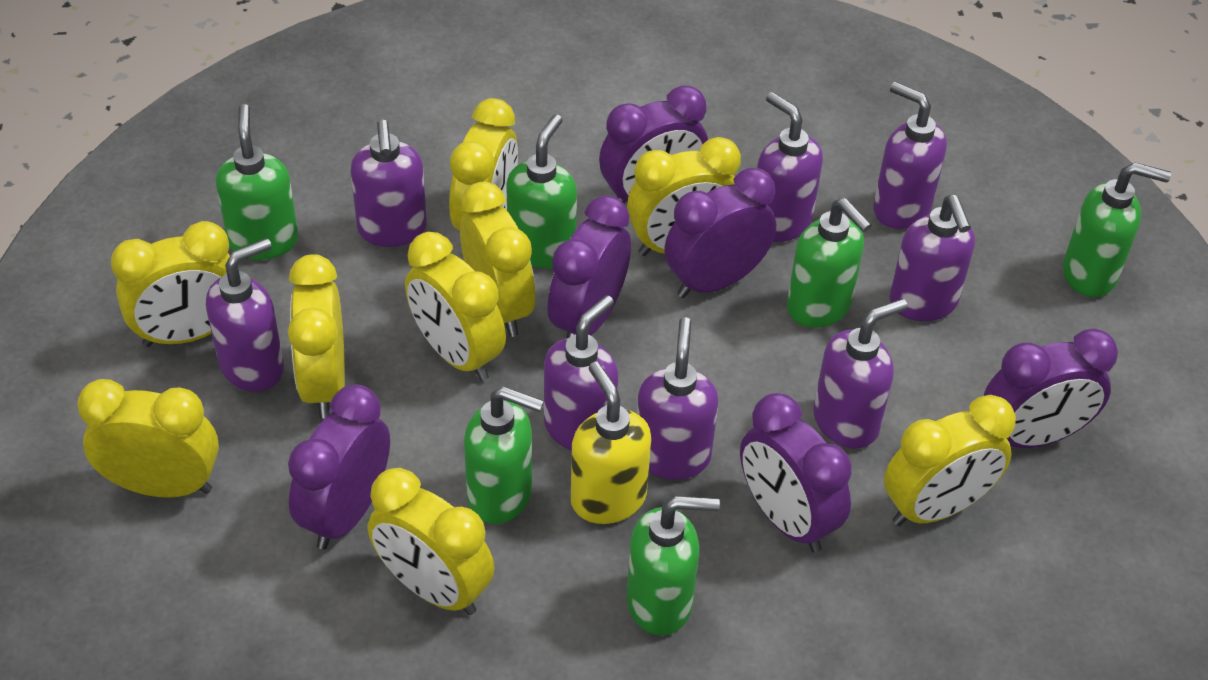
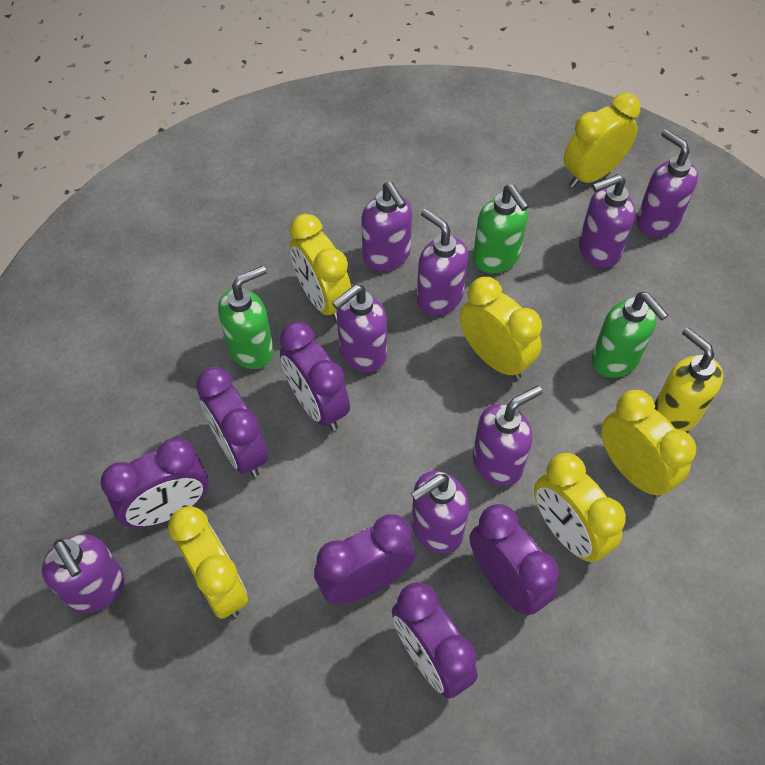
green soap dispenser: [216,104,298,260] [464,387,544,524] [506,114,577,268] [627,496,720,636] [787,198,872,328] [1063,162,1171,297] = 6 -> [218,266,273,369] [473,184,529,273] [592,292,668,378] = 3
yellow clock: [77,379,219,498] [111,221,230,347] [288,254,345,418] [368,468,494,615] [405,232,506,381] [449,98,518,231] [460,182,535,337] [627,137,741,256] [884,395,1016,526] = 9 -> [168,506,248,619] [290,214,351,322] [460,277,542,379] [534,453,626,562] [564,93,640,188] [601,390,696,498] = 6

